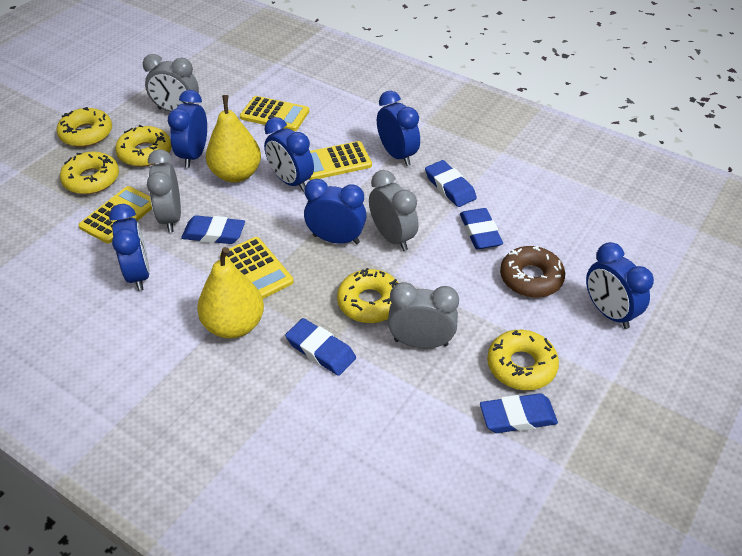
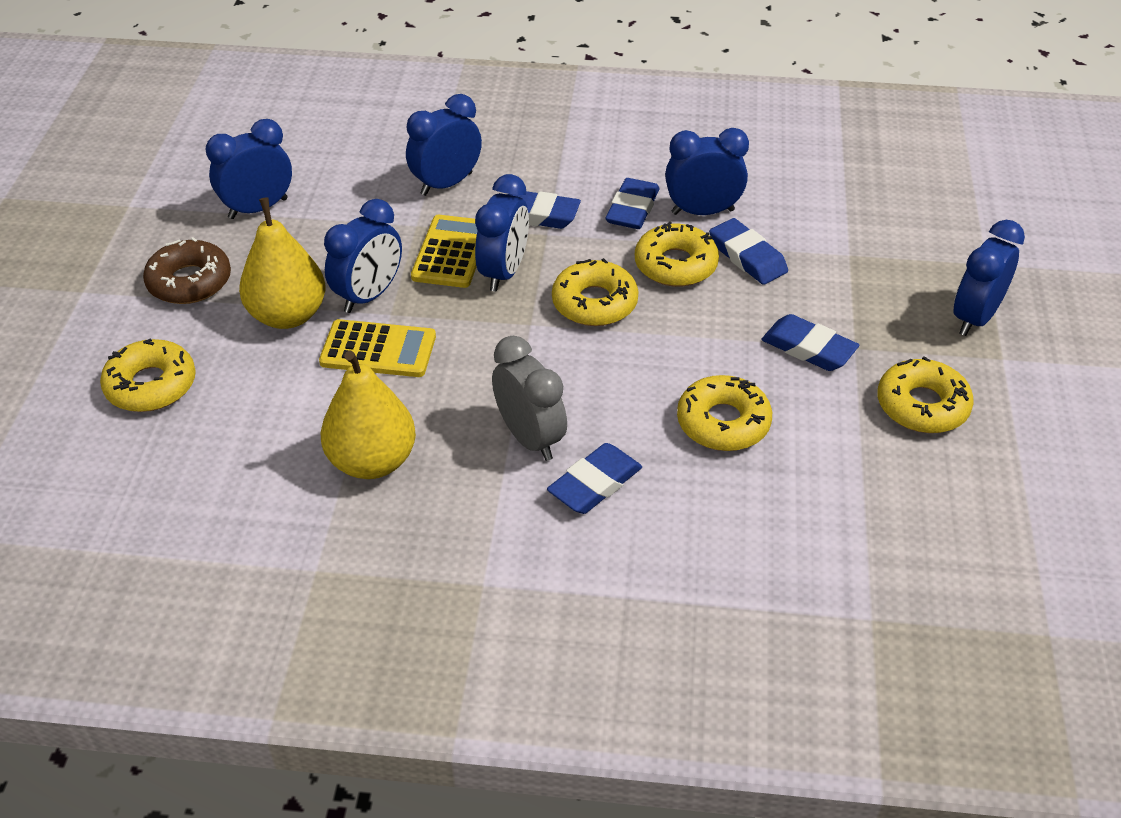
grey clock: [143,54,199,112] [147,149,181,233] [369,170,419,251] [388,282,459,348] = 4 -> [492,336,567,461] = 1
yellow calculator: [78,186,152,244] [220,237,294,299] [240,96,309,131] [309,141,372,180] = 4 -> [319,319,436,377] [411,215,478,288] = 2

